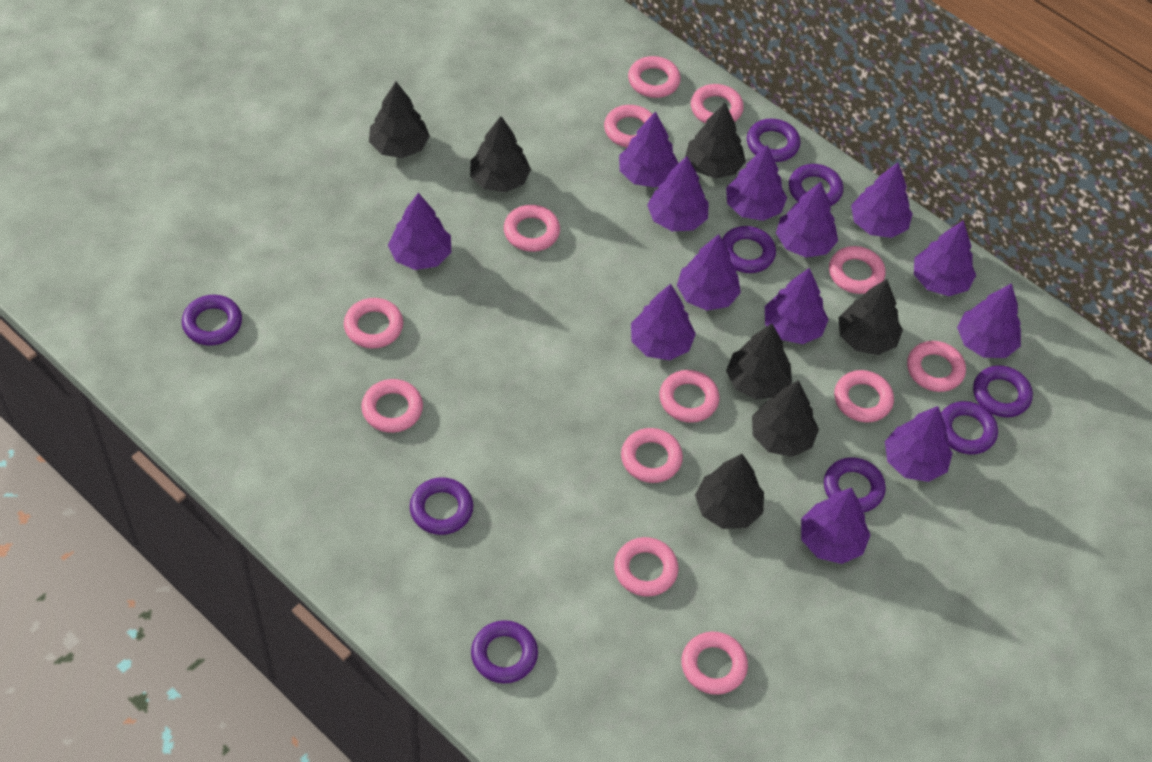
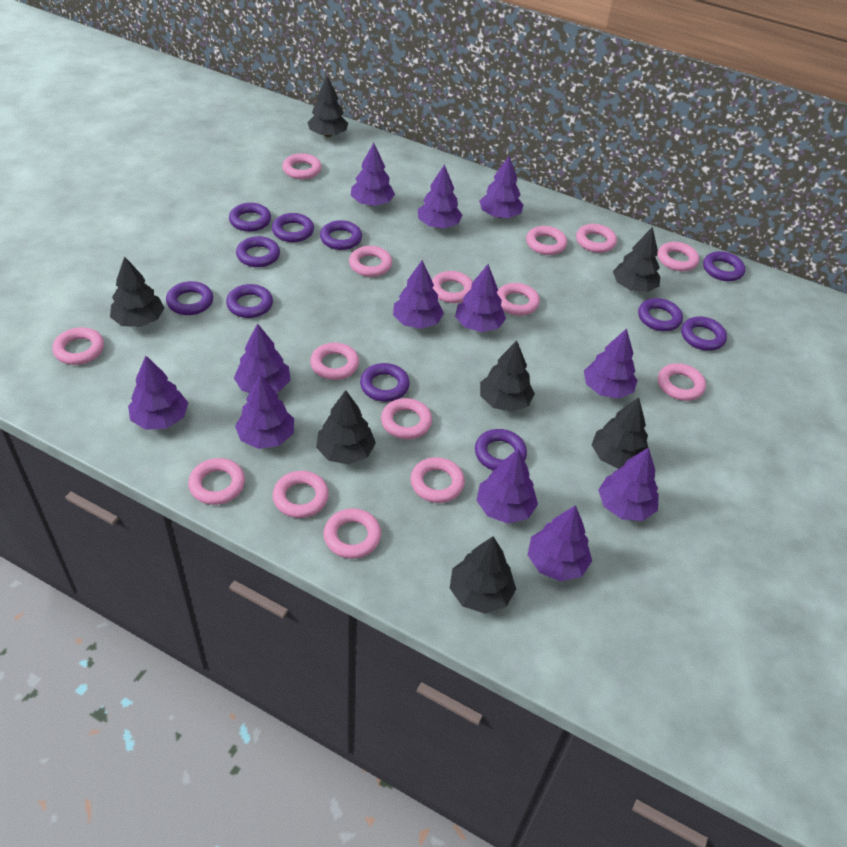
pink ring: [344,298,403,349] [361,379,423,433] [504,205,560,252] [604,105,652,148] [614,537,678,597] [621,428,683,483] [628,56,681,98] [659,370,719,423] [682,632,748,695] [691,84,744,123] [829,246,885,294] [834,370,894,422] [907,341,966,392] = 13 -> [52,327,104,365] [188,458,245,505] [272,471,329,518] [282,153,322,179] [310,342,359,380] [324,508,381,559] [349,246,392,277] [381,398,432,439] [410,457,465,503] [432,271,473,303] [497,283,540,316] [526,226,567,255] [576,224,617,253] [658,242,699,271] [658,363,706,401] = 15
purple ring: [182,295,242,346] [410,477,473,535] [471,620,538,684] [722,226,776,273] [747,119,800,162] [789,164,843,206] [824,457,886,513] [941,401,998,455] [973,365,1033,417] = 9 -> [166,281,213,315] [226,284,273,318] [229,203,271,232] [236,236,280,267] [272,213,314,242] [320,220,362,250] [360,363,410,402] [475,429,527,470] [638,298,683,331] [681,317,727,351] [703,251,745,281] = 11
purple tree: [388,193,451,270] [619,111,679,187] [631,284,696,360] [647,156,709,231] [677,234,741,311] [726,145,787,221] [765,268,829,344] [776,182,838,258] [801,488,871,564] [851,163,913,238] [885,406,953,482] [914,220,976,296] [957,283,1021,358] = 13 -> [128,356,188,430] [234,323,291,393] [235,375,294,449] [351,143,395,206] [393,260,444,329] [418,164,463,228] [455,264,506,332] [477,448,538,524] [479,156,524,218] [528,505,592,581] [584,328,638,399] [598,448,659,521] = 12

